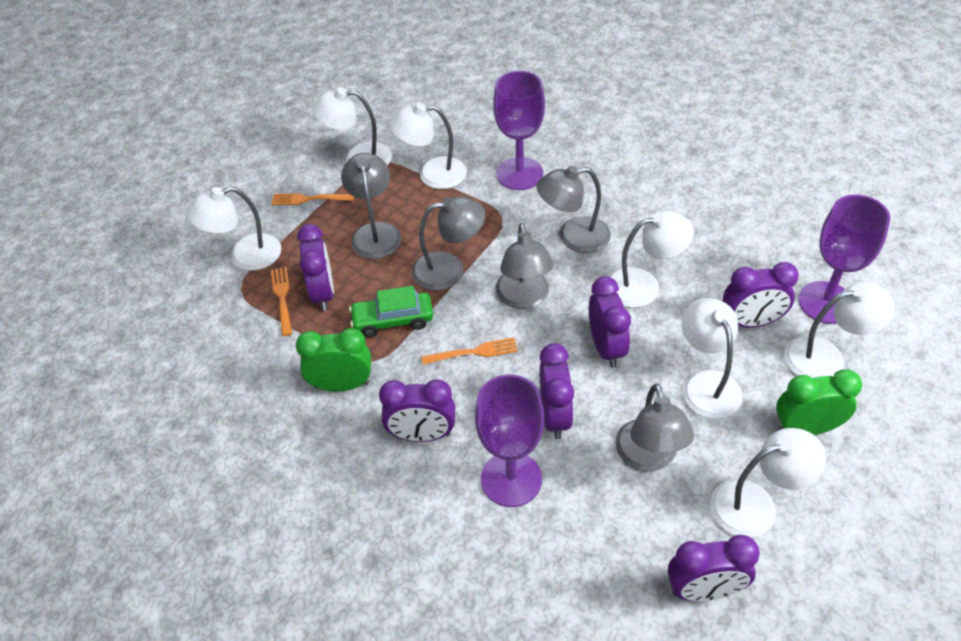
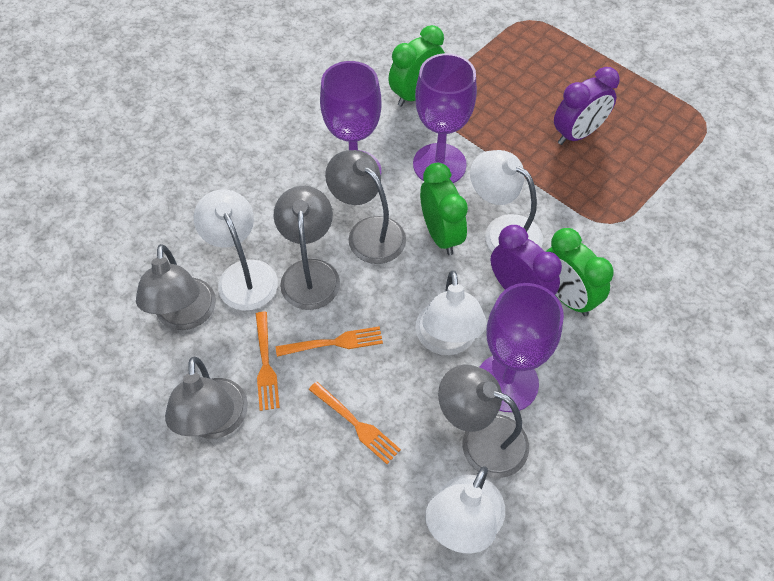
green car: [349,286,433,337] = 1 -> none = 0
green clock: [296,328,371,391] [776,369,862,435] = 2 -> [388,25,445,107] [420,163,468,255] [546,228,614,316] = 3
purple clock: [297,224,334,311] [379,379,455,442] [540,343,574,439] [589,276,631,368] [668,535,760,601] [723,262,799,328] = 6 -> [490,225,562,295] [554,67,620,145] = 2
white lamp: [186,186,281,271] [312,87,392,165] [389,103,467,189] [608,211,694,308] [682,298,743,419] [710,428,826,537] [784,282,895,378] = 7 -> [194,189,278,311] [415,270,487,355] [425,466,505,553] [470,150,543,252] = 4

